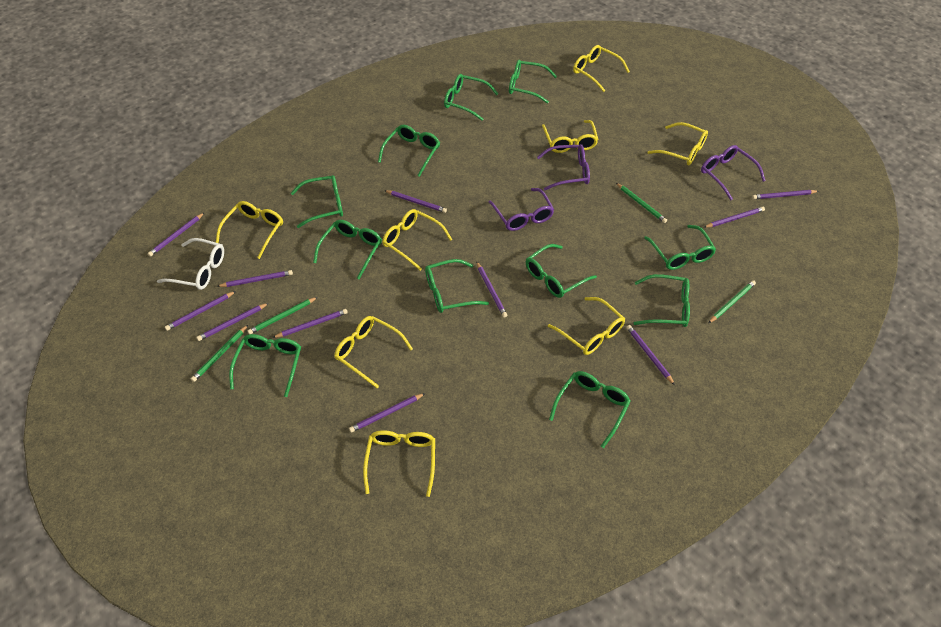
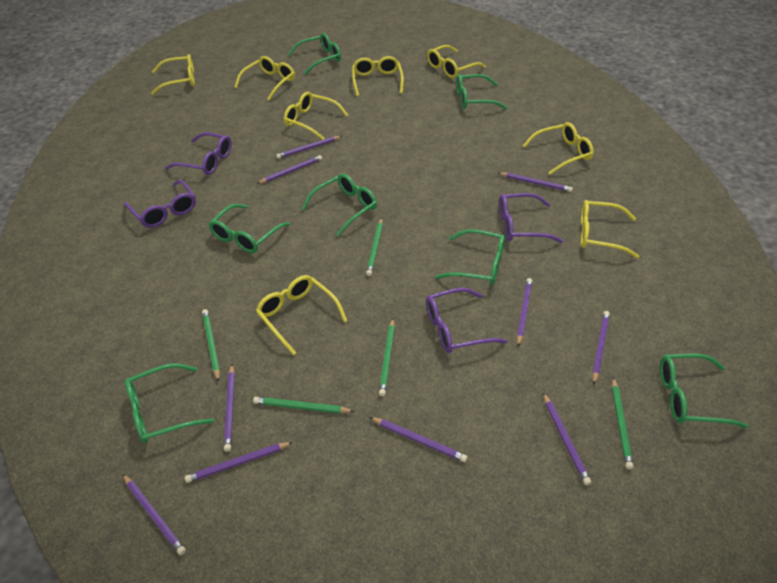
green glasses: [229,334,301,397] [291,175,343,228] [313,220,382,279] [378,125,440,177] [425,259,489,313] [444,74,498,121] [509,60,557,104] [526,244,597,298] [549,371,631,448] [634,274,690,327] [644,225,716,270] = 11 -> [125,363,215,443] [209,204,290,253] [288,33,341,74] [302,173,377,236] [436,229,505,285] [456,74,508,109] [660,354,749,429] = 7
green pencil: [191,325,248,382] [248,297,318,334] [616,183,667,223] [709,280,756,323] = 4 -> [202,309,220,382] [253,397,355,414] [366,218,383,276] [379,318,395,396] [612,377,633,469] = 5
purple glasses: [489,188,554,231] [537,144,590,190] [701,145,766,200] = 3 -> [124,180,196,228] [165,132,232,175] [426,288,507,353] [499,193,563,243] = 4
purple pencil: [148,213,204,257] [165,291,236,331] [196,303,269,341] [217,270,293,287] [272,309,348,338] [349,393,425,433] [384,190,447,213] [476,261,508,318] [626,325,675,385] [704,207,765,228] [752,190,819,199] = 11 -> [123,474,186,555] [185,442,293,483] [224,364,235,452] [257,155,322,184] [276,136,342,159] [370,417,467,462] [498,172,573,192] [517,278,532,347] [543,392,591,485] [592,311,610,384] = 10
white glasses: [157,238,224,290] = 1 -> none = 0

